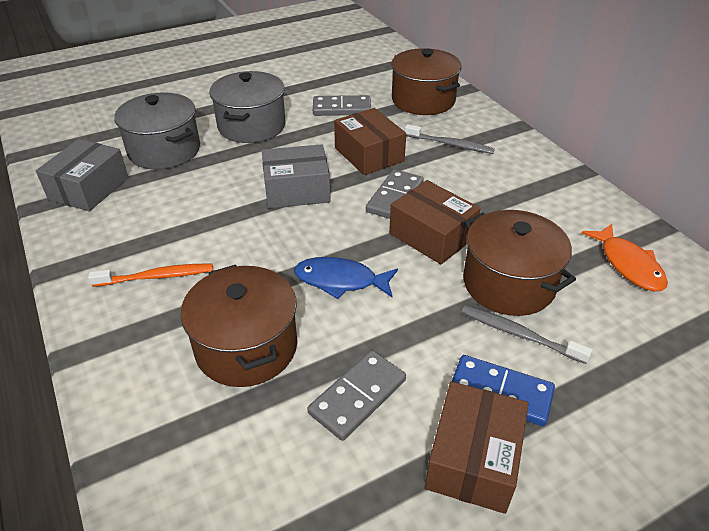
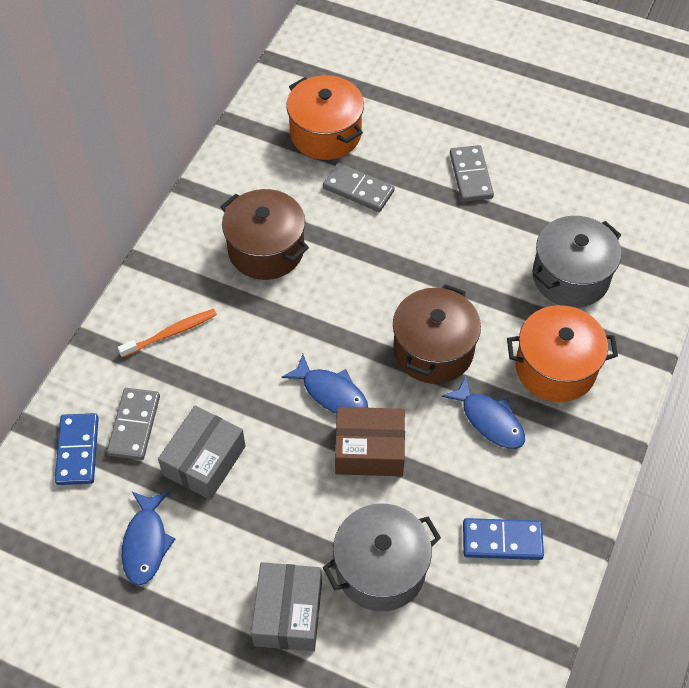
blue domino: [452,355,555,426] = 1 -> [55,413,99,485] [463,518,544,560] = 2
blue fish: [294,257,398,299] = 1 -> [122,492,175,586] [281,354,368,414] [441,376,525,449] = 3
brown box: [334,108,406,175] [389,180,481,264] [425,382,529,514] = 3 -> [335,407,405,476] = 1
brown pot: [180,265,297,387] [391,48,462,115] [463,210,576,316] = 3 -> [220,189,309,280] [393,284,481,384] = 2
grey toothbrush: [405,124,495,154] [462,305,592,364] = 2 -> none = 0
orange fish: [582,224,668,291] = 1 -> none = 0
orange pot: none = 0 -> [286,75,364,160] [507,305,618,402] = 2

